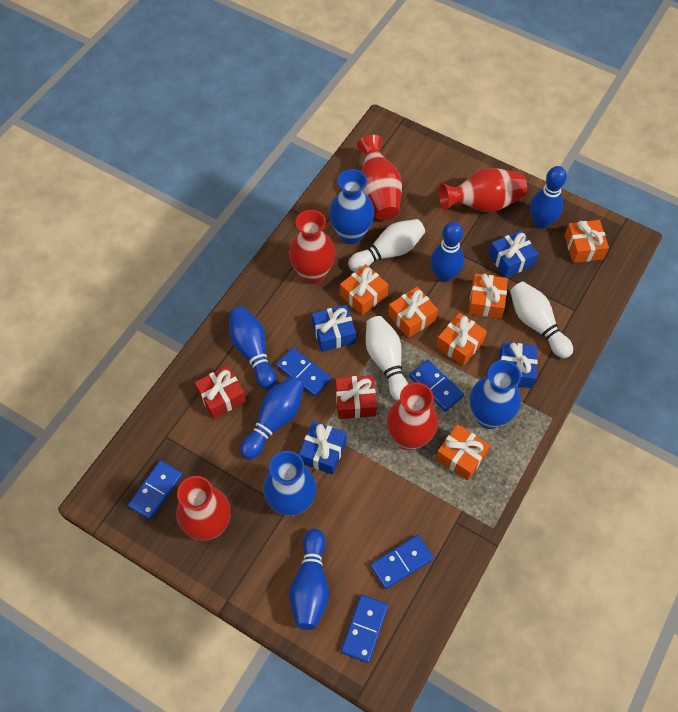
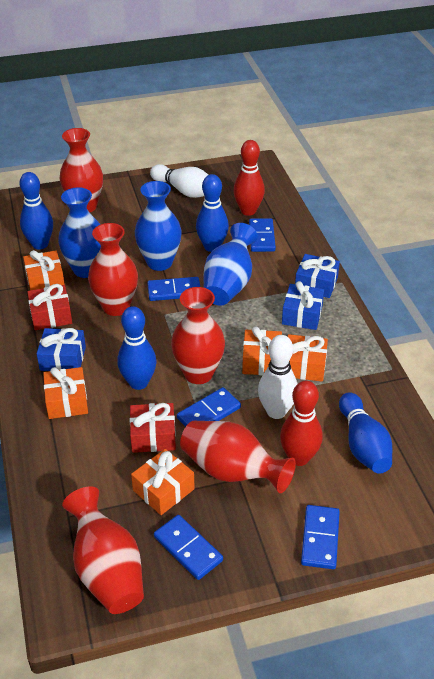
blue bowling pin: [229,306,277,390] [240,376,304,460] [289,529,329,630] [431,222,464,282] [530,166,567,229] = 5 -> [20,172,53,250] [117,306,157,390] [196,174,229,252] [339,392,392,473] = 4
blue gift: [299,421,347,475] [312,305,356,352] [489,230,538,278] [499,342,538,388] = 4 -> [36,328,86,371] [282,281,324,330] [295,254,340,298] = 3
orange gift: [340,264,388,316] [388,287,438,338] [436,313,487,366] [436,424,490,481] [468,273,508,319] [564,220,609,263] = 6 -> [23,250,65,290] [43,367,88,419] [131,449,195,515] [242,327,282,375] [288,334,328,382] = 5
red bowling pin: none = 0 -> [233,140,265,216] [280,381,323,466] = 2
white bowling pin: [348,219,425,272] [366,316,409,401] [510,281,573,358] = 3 -> [150,164,208,198] [258,335,297,419] = 2

